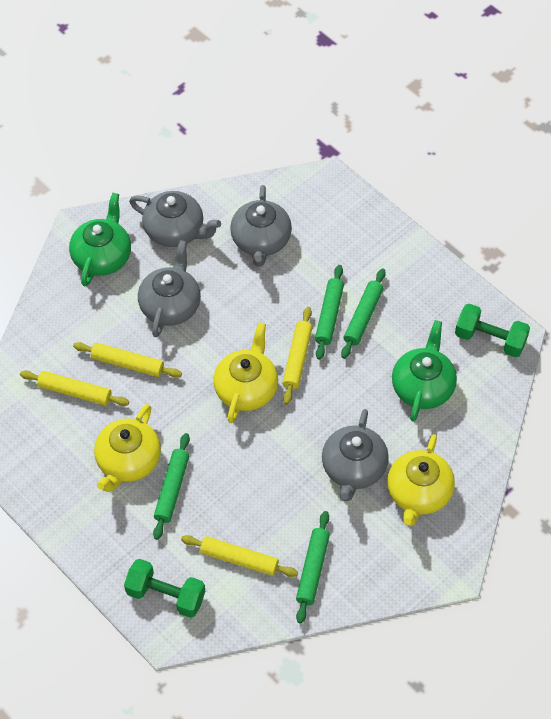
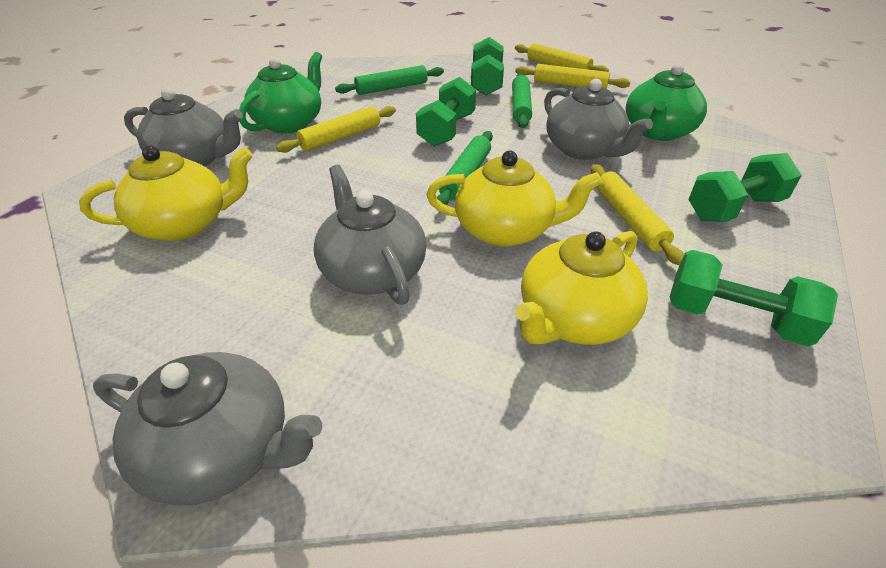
green dumbbell: [124,559,205,618] [455,303,530,357] = 2 -> [416,77,476,147] [471,37,504,95] [670,250,838,346] [689,153,802,222] = 4
green rolling pin: [153,433,190,540] [296,511,330,624] [315,265,344,360] [341,268,386,359] = 4 -> [335,65,444,95] [437,131,493,205] [512,73,532,128] = 3

